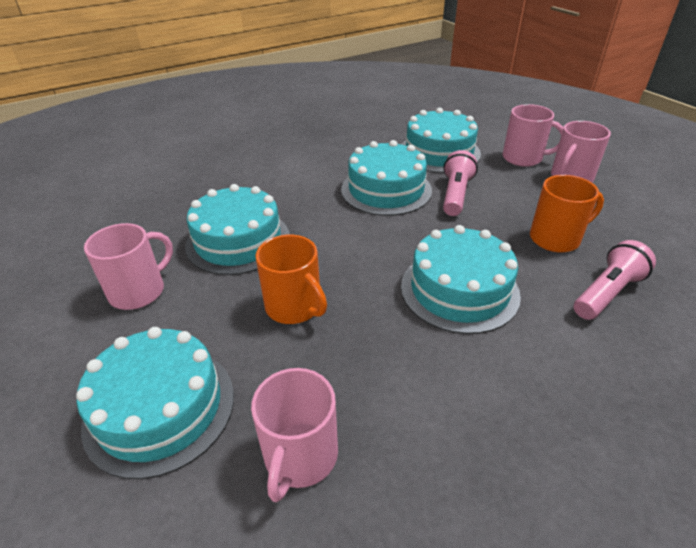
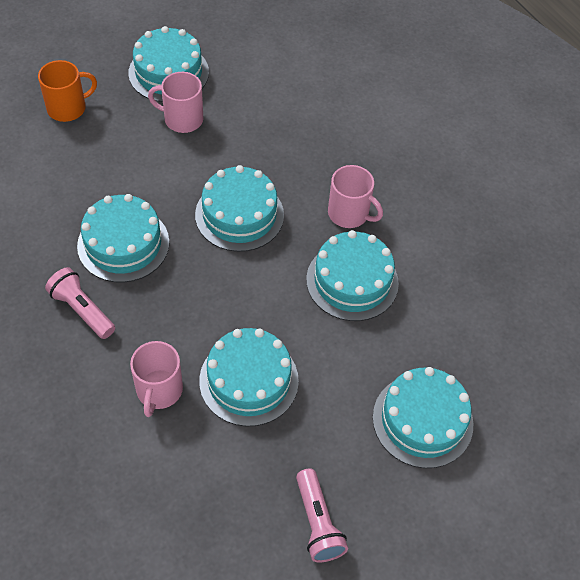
orange mug: [256,235,327,324] [530,175,604,253] = 2 -> [38,60,97,122] = 1
pink mug: [84,223,173,310] [251,368,338,502] [503,104,564,167] [551,121,611,183] = 4 -> [130,341,183,417] [148,72,203,133] [328,165,383,228] = 3
turquoise cake: [76,327,234,479] [185,184,290,275] [341,140,432,216] [401,108,481,173] [401,225,521,334] = 5 -> [77,194,169,283] [128,26,209,102] [195,165,284,252] [199,328,299,426] [306,230,399,321] [373,367,473,468] = 6

